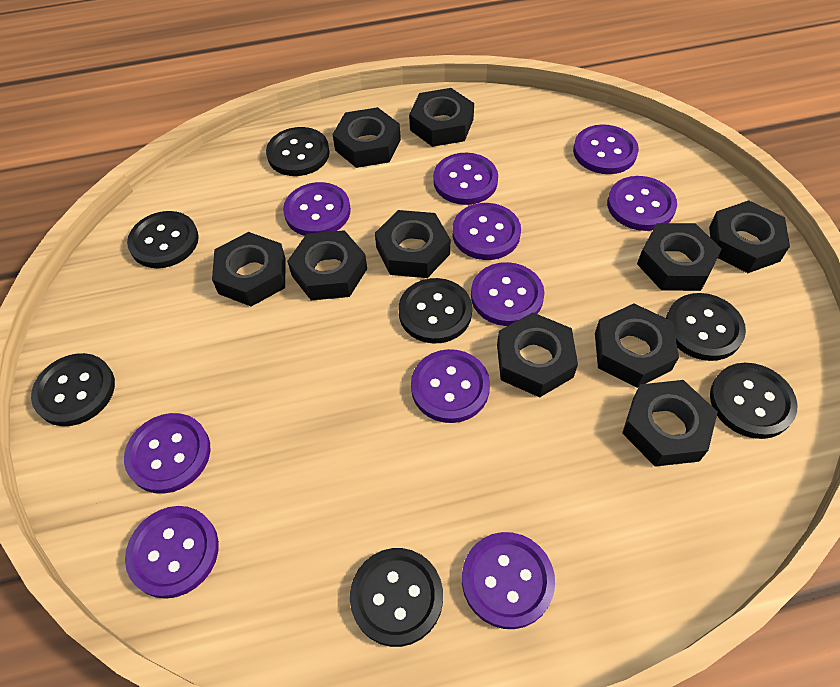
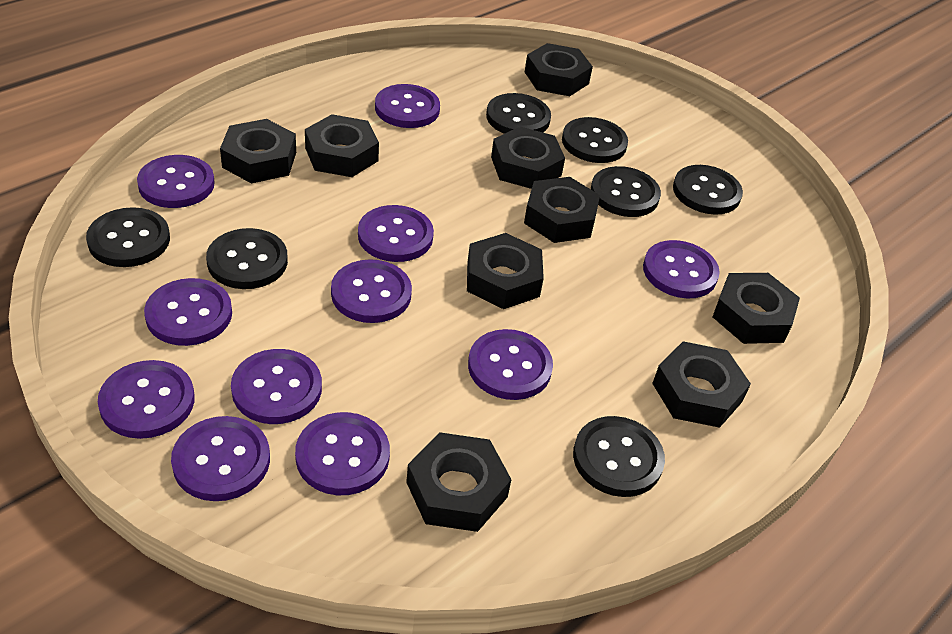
black nut: [212,232,286,306] [287,230,367,300] [332,107,401,168] [375,210,450,278] [409,88,474,147] [497,312,578,397] [595,304,679,388] [622,380,718,467] [637,223,722,291] [709,200,790,273] = 10 -> [220,119,296,183] [305,114,379,177] [406,432,512,532] [467,233,544,309] [491,127,565,189] [524,177,600,243] [525,43,593,96] [652,341,751,428] [713,273,800,344] = 9
purple button: [124,413,210,494] [125,506,219,599] [283,182,351,236] [411,349,490,423] [433,153,498,205] [452,203,521,260] [462,532,555,629] [471,262,545,326] [573,124,639,174] [607,176,677,231] = 10 -> [98,360,195,439] [137,155,215,208] [144,278,232,346] [171,416,270,501] [231,349,322,424] [295,412,390,495] [331,259,412,323] [358,205,434,262] [375,84,440,128] [468,329,553,400] [643,240,720,299] = 11

